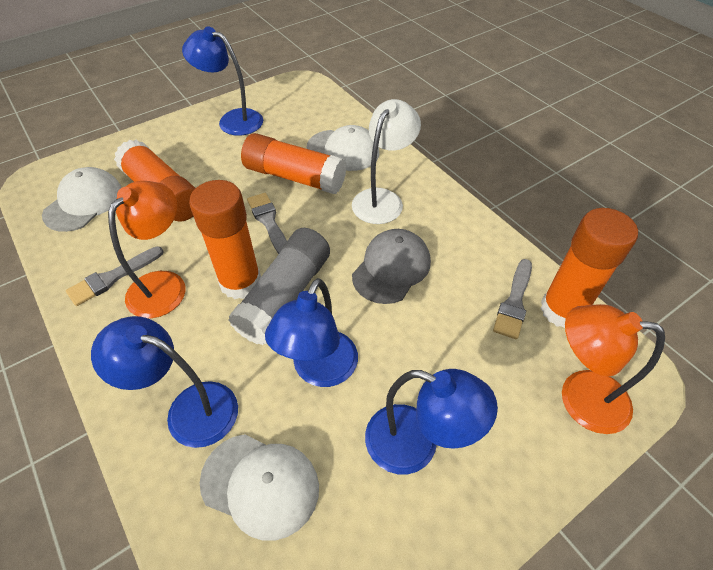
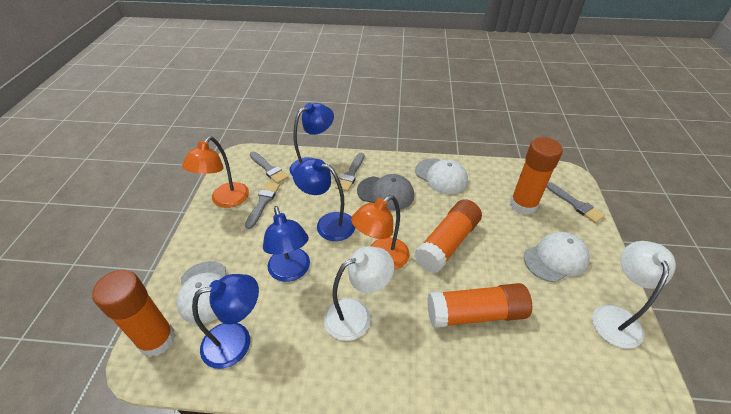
grey brush: [66,246,164,306] [247,193,287,254] [493,259,532,339] = 3 -> [245,182,280,229] [250,152,289,184] [335,153,364,191] [546,182,605,223] = 4
grey glue stick: [228,228,330,345] = 1 -> none = 0
white lamp: [352,99,421,224] = 1 -> [324,246,394,341] [592,241,676,349] = 2

